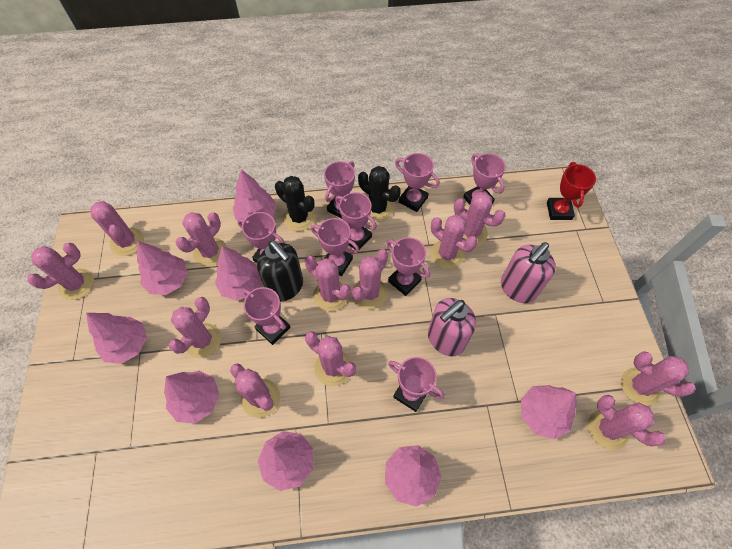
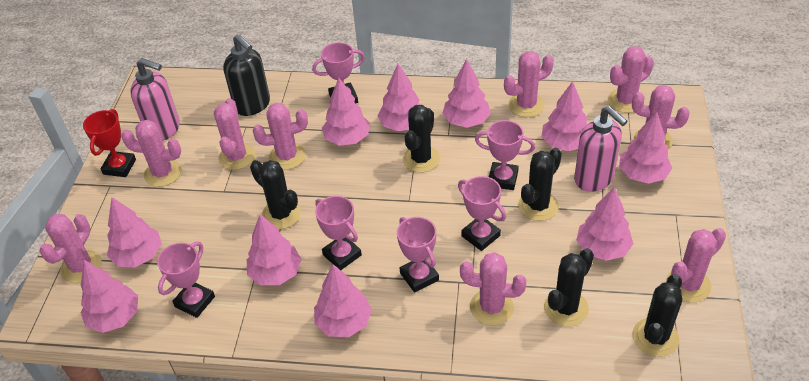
black cactus: [275,176,315,231] [358,166,401,222] = 2 -> [250,160,301,229] [403,105,440,173] [518,148,562,221] [544,248,594,327] [632,274,682,357] = 5
pink cactus: [27,243,94,300] [91,201,144,256] [168,297,221,358] [176,212,227,267] [230,364,280,418] [305,256,351,311] [305,331,356,386] [352,249,388,309] [430,214,478,269] [454,192,506,247] [588,395,666,450] [621,351,695,406] = 12 -> [39,214,102,283] [121,120,182,187] [214,98,255,170] [253,103,308,170] [460,252,527,325] [504,51,554,117] [608,46,654,113] [632,85,690,150] [666,228,726,303] = 9
pink tree: [86,313,147,364] [137,241,188,295] [164,371,220,424] [215,246,262,301] [233,169,276,223] [258,431,313,491] [385,445,442,507] [521,385,577,439] = 8 -> [80,260,138,333] [107,197,162,267] [247,214,302,285] [314,264,372,337] [322,78,370,146] [378,64,420,131] [442,59,491,128] [542,81,587,151] [577,187,633,261] [619,112,672,184] = 10
pink trophy: [238,212,285,263] [243,287,291,345] [311,218,359,276] [324,161,355,218] [335,192,377,250] [387,237,430,296] [388,357,444,412] [395,153,440,212] [463,153,506,205] = 9 -> [157,242,215,318] [312,42,365,103] [315,196,362,270] [397,217,439,293] [458,176,506,251] [475,120,535,190] = 6

